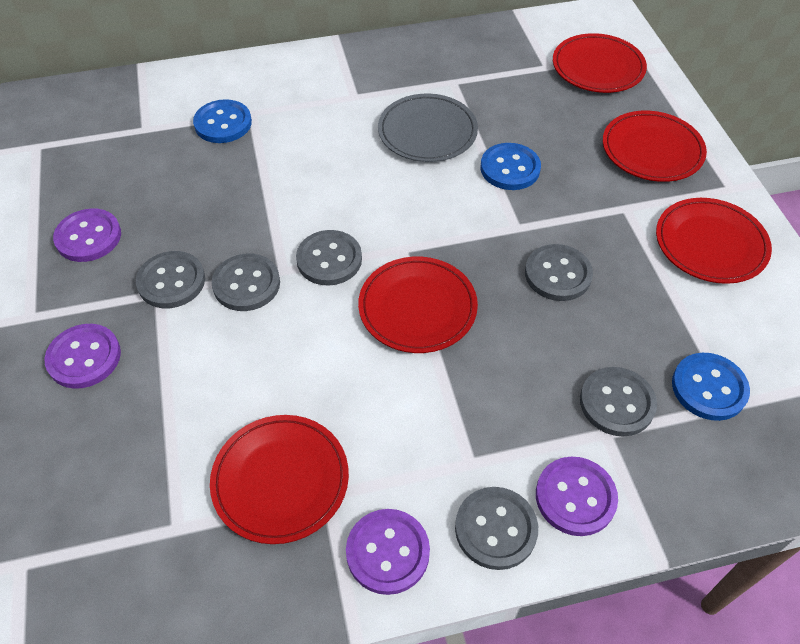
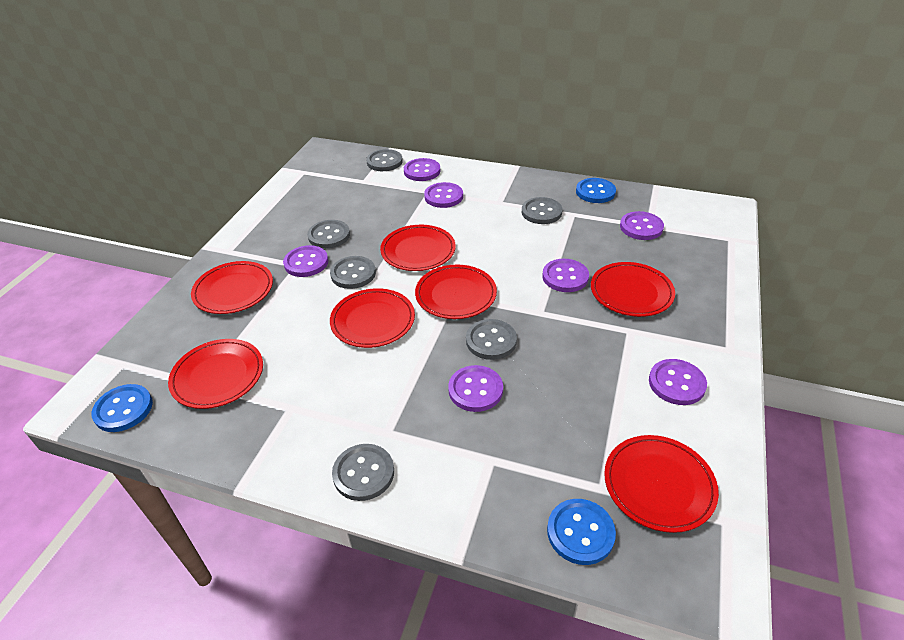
grey plate: [378,94,478,162] = 1 -> none = 0
purple button: [45,324,121,389] [53,209,121,262] [346,509,430,595] [536,457,618,536] = 4 -> [283,245,328,277] [404,158,440,181] [424,182,463,208] [448,365,503,412] [542,259,589,292] [620,211,664,240] [649,359,707,405] = 7
red plate: [210,415,349,544] [358,257,478,353] [553,33,647,93] [603,111,707,182] [656,198,772,284] = 5 -> [168,339,263,409] [191,261,273,314] [330,288,415,348] [380,225,456,271] [415,265,497,319] [591,262,675,317] [604,435,719,533] = 7

